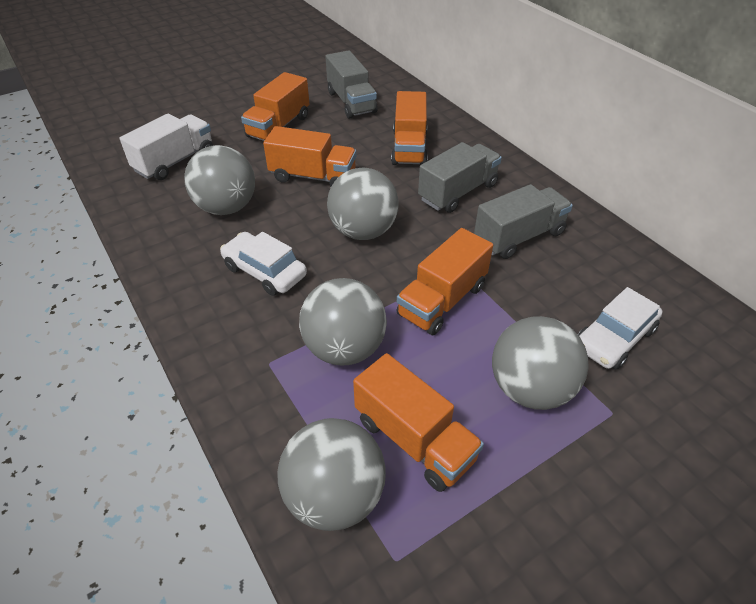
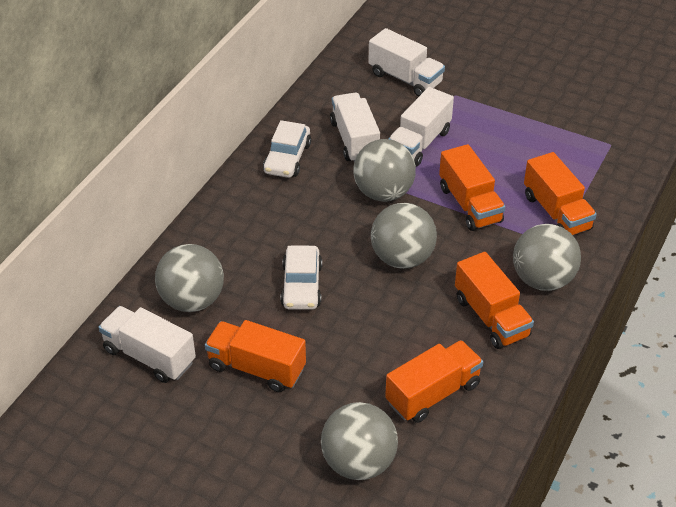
grey truck: [325,50,378,119] [418,142,502,213] [474,184,573,259] = 3 -> none = 0
white truck: [120,114,213,180] = 1 -> [99,306,196,383] [330,92,380,162] [368,28,445,97] [388,87,454,167] = 4

